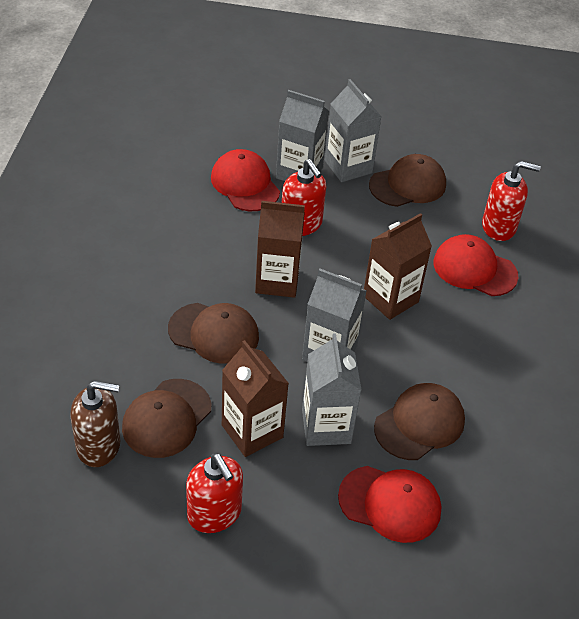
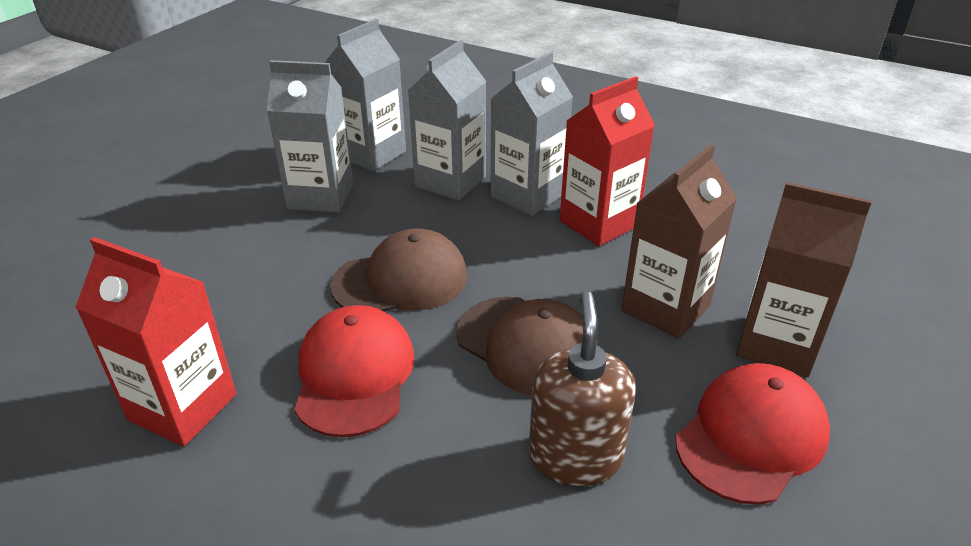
brown cap: [122,379,211,458] [168,303,259,364] [369,154,446,207] [374,383,465,460] = 4 -> [330,228,467,312] [457,297,598,396] = 2
brown carton: [222,340,289,457] [255,201,305,298] [364,213,432,320] = 3 -> [621,144,737,339] [736,182,872,377] = 2
red cap: [211,149,280,211] [338,466,441,543] [434,234,518,296] = 3 -> [294,305,415,437] [675,363,830,505] = 2
red carton: none = 0 -> [75,237,237,446] [560,76,655,246] = 2
red soap dispenser: [186,453,243,533] [282,159,326,236] [482,161,541,241] = 3 -> none = 0

